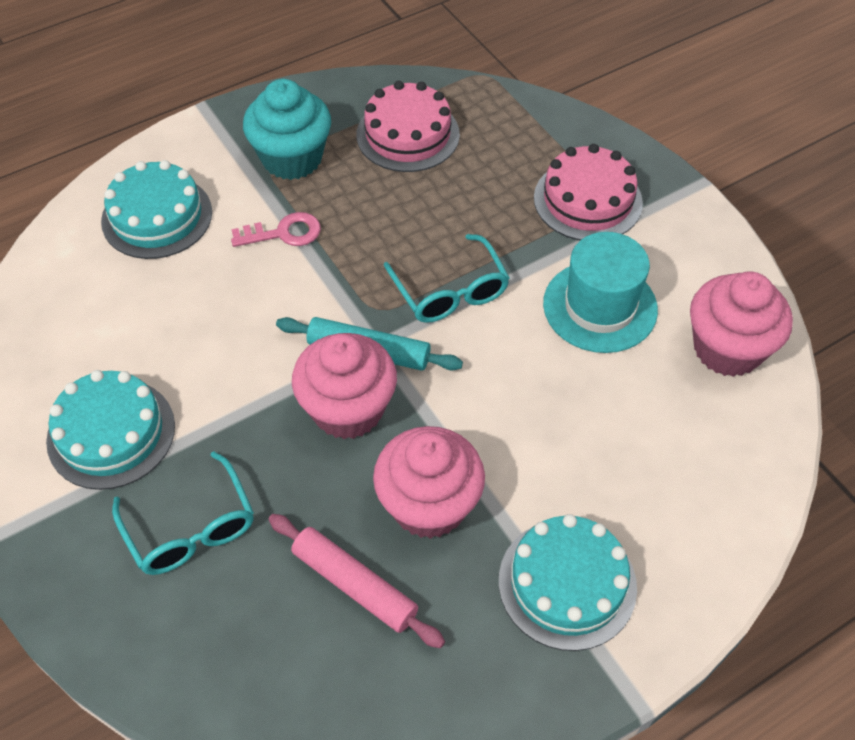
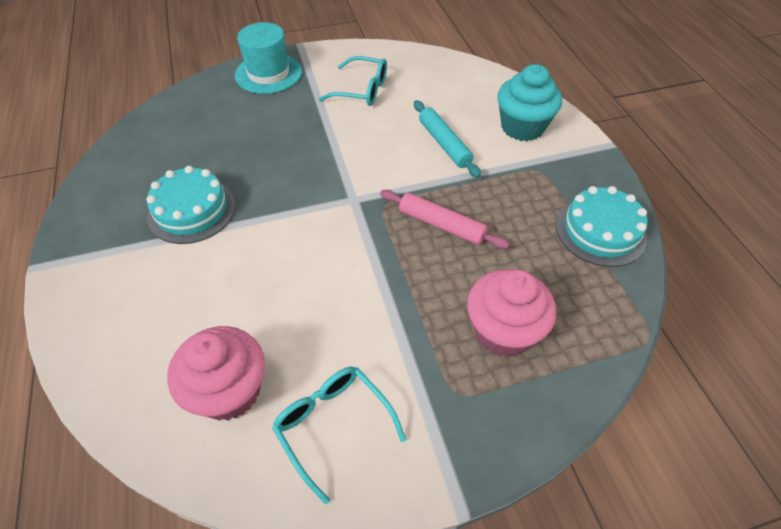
pink cake: [356,81,460,172] [534,144,643,240] = 2 -> none = 0
pink cupcake: [292,333,397,439] [373,426,485,539] [690,271,793,377] = 3 -> [167,326,265,420] [467,269,556,357] = 2
pink key: [231,212,321,247] = 1 -> none = 0
turquoise cake: [46,370,175,490] [101,160,212,259] [499,514,637,651] = 3 -> [146,166,235,244] [556,186,648,267] = 2

